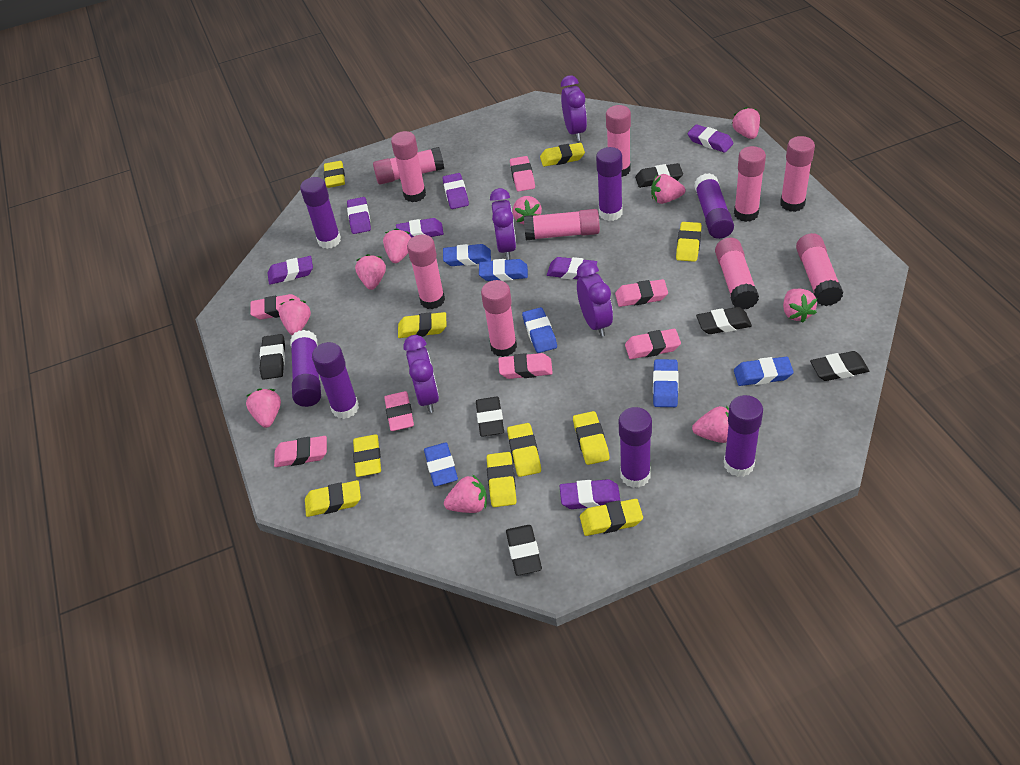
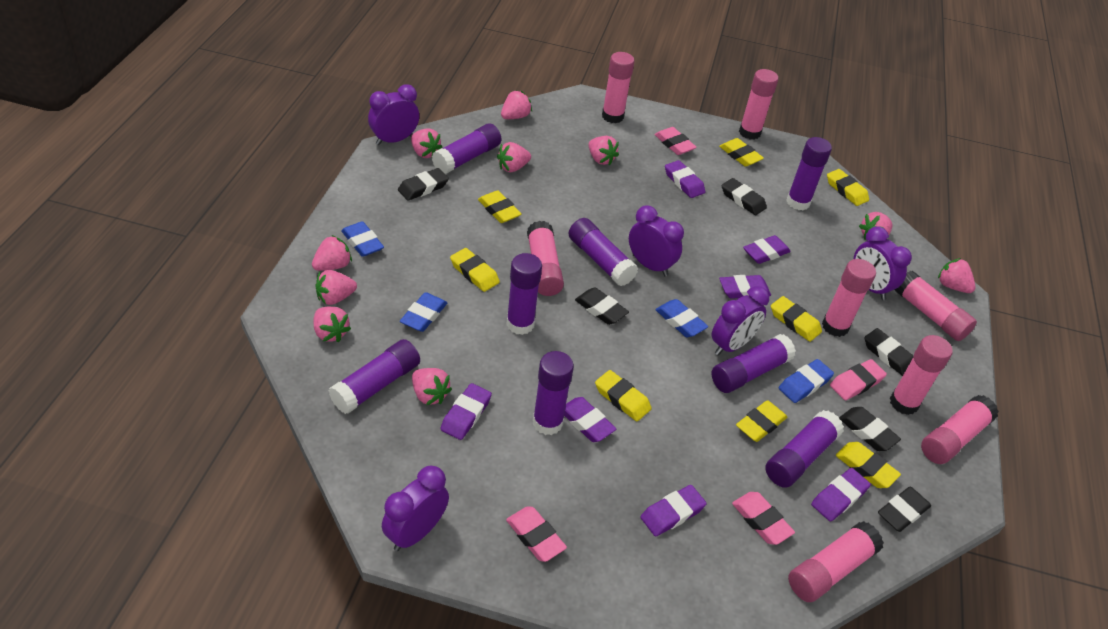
blue eraser: [424,443,458,486] [443,244,491,266] [479,259,528,281] [522,307,557,353] [653,359,679,407] [734,357,794,386] = 6 -> [341,221,384,257] [400,292,447,332] [655,299,708,337] [779,359,834,403] = 4
pink eraser: [250,294,300,320] [274,436,327,467] [384,391,414,431] [498,353,553,379] [510,156,535,192] [615,279,668,307] [625,329,681,359] = 7 -> [506,506,567,562] [654,127,697,155] [732,492,795,545] [830,359,887,400] = 4
pink glue stick: [373,147,444,185] [391,131,426,202] [407,235,445,309] [481,280,517,357] [524,209,600,240] [606,105,631,177] [715,238,759,310] [734,146,766,222] [780,136,815,212] [796,233,844,306] = 10 -> [527,221,564,296] [602,52,635,123] [739,69,779,140] [788,521,884,602] [822,259,876,337] [890,335,953,415] [894,271,977,341] [921,395,999,464] = 8
purple clock: [403,335,439,413] [490,188,516,260] [561,75,587,141] [577,261,613,337] = 4 -> [368,84,419,145] [382,466,449,551] [629,205,684,276] [712,286,769,355] [854,226,912,300] = 5
purple glue stick: [290,330,321,407] [300,177,341,249] [312,342,359,419] [596,147,623,221] [619,407,652,488] [694,173,734,239] [724,395,763,477] = 7 -> [329,339,420,414] [432,124,501,174] [506,253,542,335] [533,351,574,435] [568,218,638,286] [711,334,796,393] [765,410,844,488] [786,137,832,210] = 8
yellow eraser: [305,480,361,517] [324,161,345,188] [353,435,381,477] [398,312,446,338] [487,452,517,507] [507,423,541,477] [540,143,585,167] [573,411,609,465] [580,499,643,536] [676,222,702,262] = 10 -> [450,248,500,292] [478,190,521,223] [595,370,652,421] [719,138,764,167] [736,400,787,442] [771,296,822,342] [827,169,869,206] [836,442,901,488] = 8

